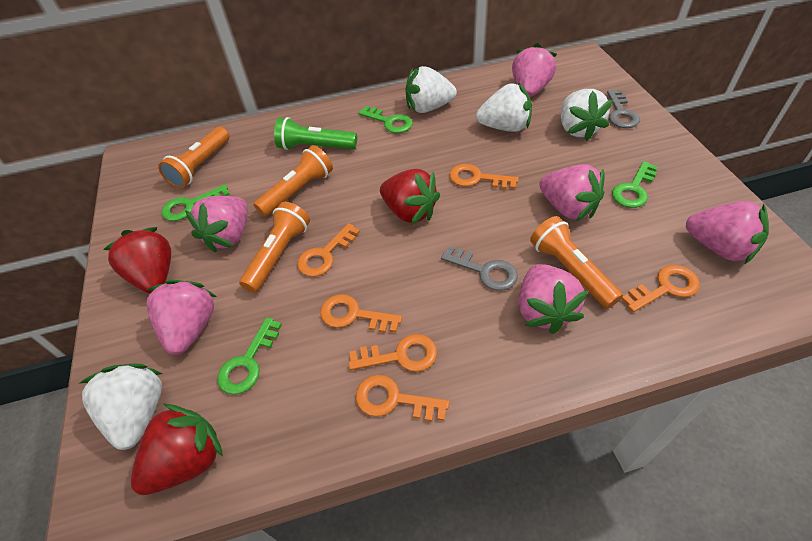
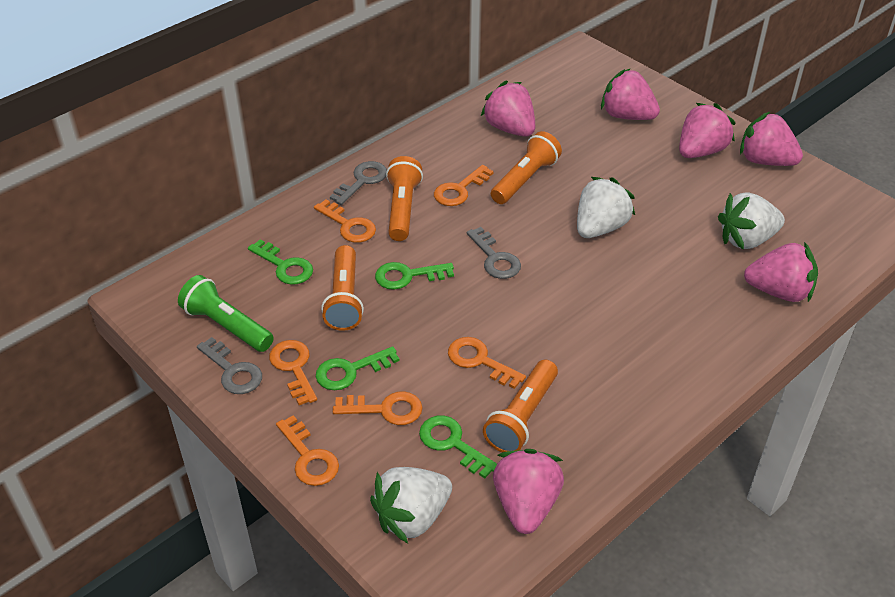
grey key: [441,246,518,291] [607,90,640,128] = 2 -> [197,337,262,394] [330,161,387,205] [467,227,521,279] = 3
red strawberry: [103,227,171,293] [131,404,223,495] [380,169,440,225] = 3 -> none = 0
white strawberry: [79,364,162,450] [406,66,457,113] [476,83,532,132] [561,89,613,141] = 4 -> [370,467,452,543] [577,177,635,238] [718,192,785,250] = 3

